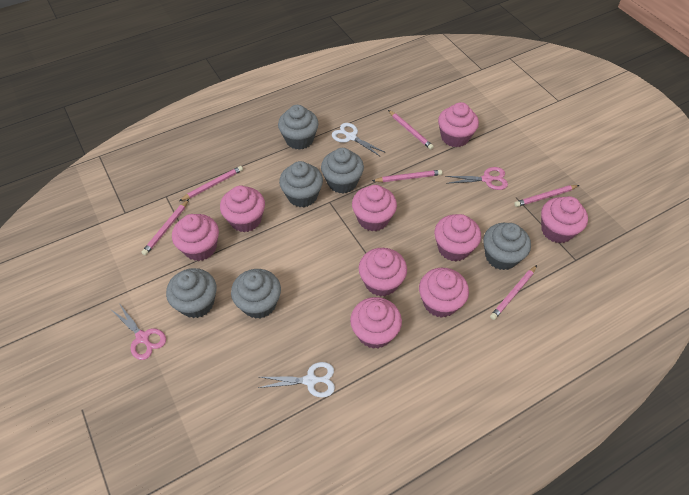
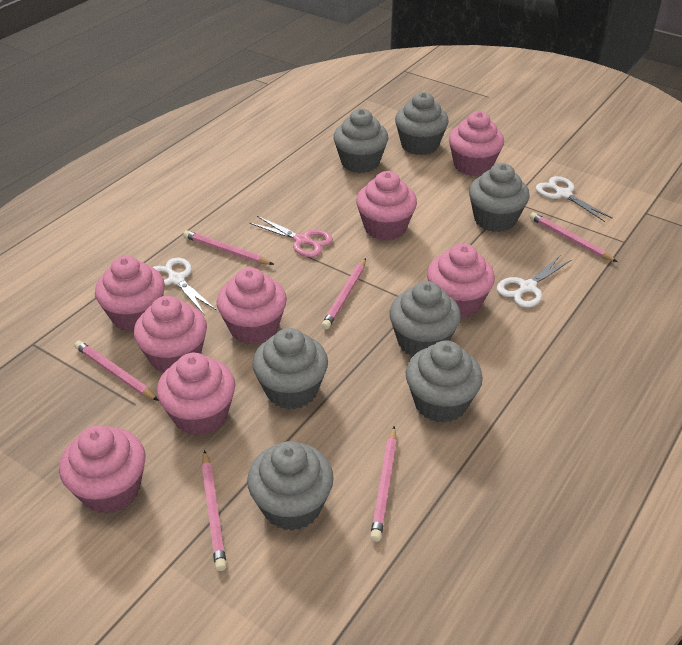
grey cupcake: [166,268,216,318] [231,269,281,319] [278,105,319,150] [279,161,323,207] [321,148,364,193] [483,223,531,270] = 6 -> [247,441,334,531] [252,328,328,409] [333,109,388,173] [389,281,461,357] [395,92,449,155] [406,340,483,423] [469,163,530,232] = 7
pink cupcake: [172,214,219,261] [220,185,265,232] [350,297,402,349] [352,185,397,231] [359,248,407,296] [419,268,469,318] [434,214,481,261] [438,102,479,147] [541,196,588,243] = 9 -> [59,425,146,514] [95,256,165,332] [134,296,207,373] [157,353,235,436] [217,267,287,345] [356,171,417,241] [427,243,495,319] [449,112,504,176] = 8
pink scissors: [113,303,166,360] [446,167,508,190] = 2 -> [250,216,333,257] = 1
white scissors: [258,362,335,398] [332,123,386,157] = 2 -> [152,258,216,314] [497,256,571,308] [536,176,613,222] = 3

